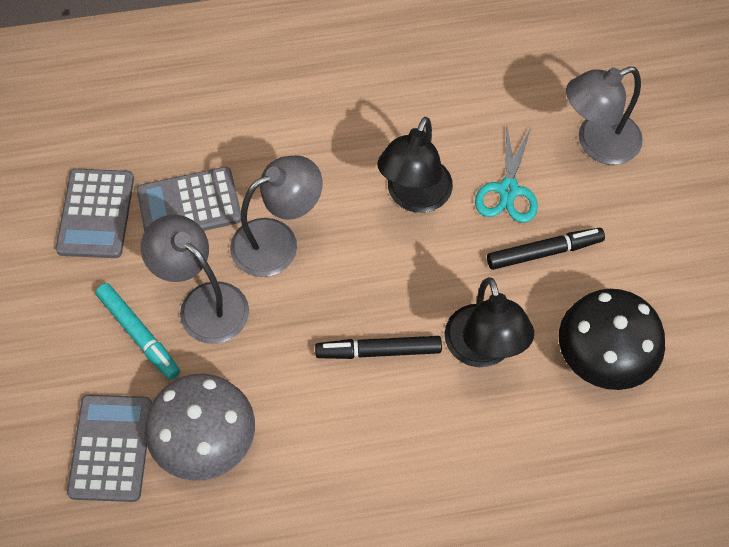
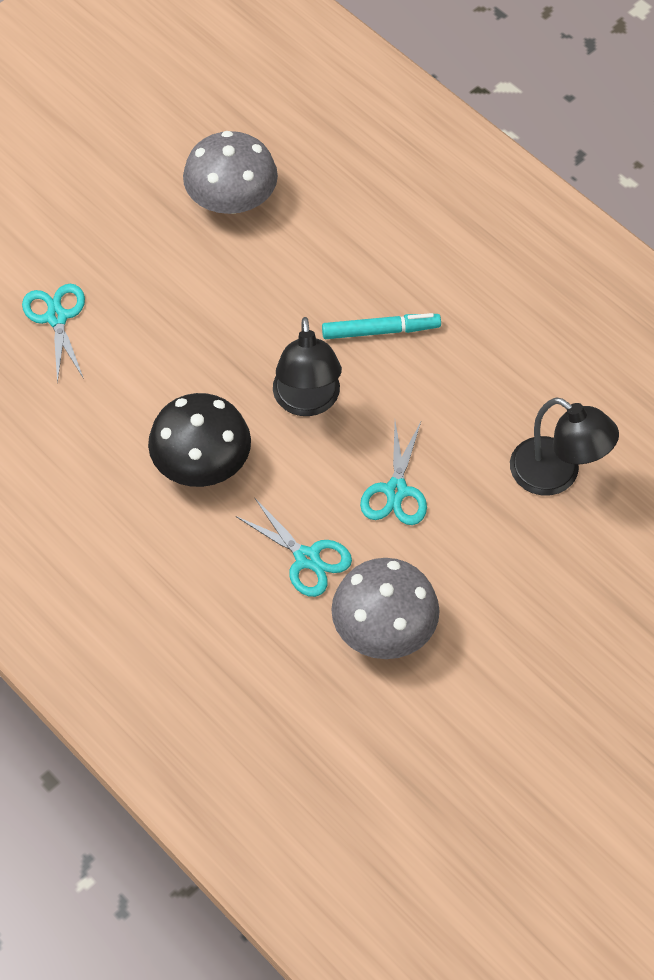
black marker: [315,336,442,359] [487,228,605,270] = 2 -> none = 0
grey calculator: [55,169,134,258] [67,395,152,502] [137,167,241,232] = 3 -> none = 0
grey lamp: [141,215,249,344] [230,155,323,277] [566,67,643,165] = 3 -> none = 0
grey mushroom: [145,374,255,481] = 1 -> [183,131,278,214] [331,558,440,659] = 2
turquoise scissors: [475,123,538,223] = 1 -> [22,284,85,384] [235,497,352,597] [360,421,427,525] = 3

